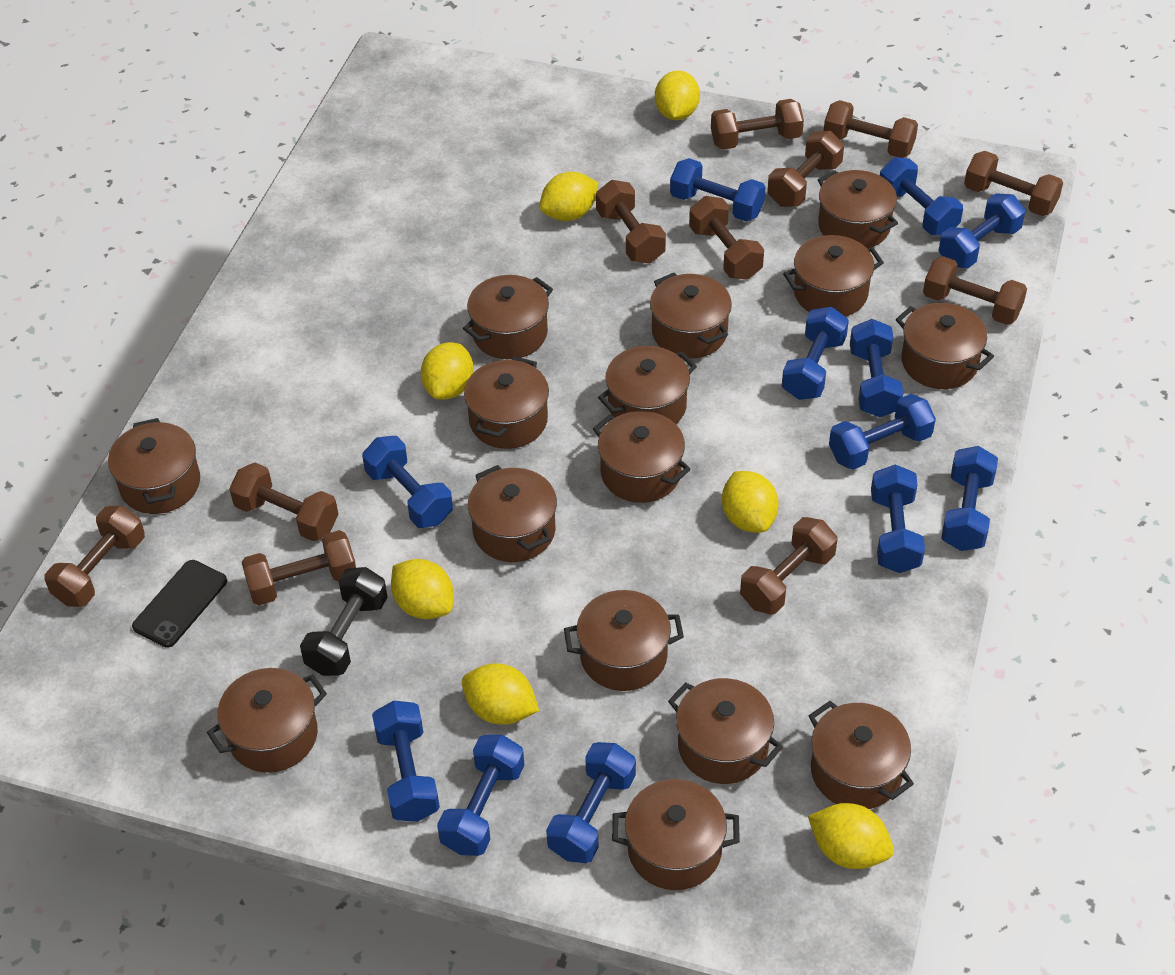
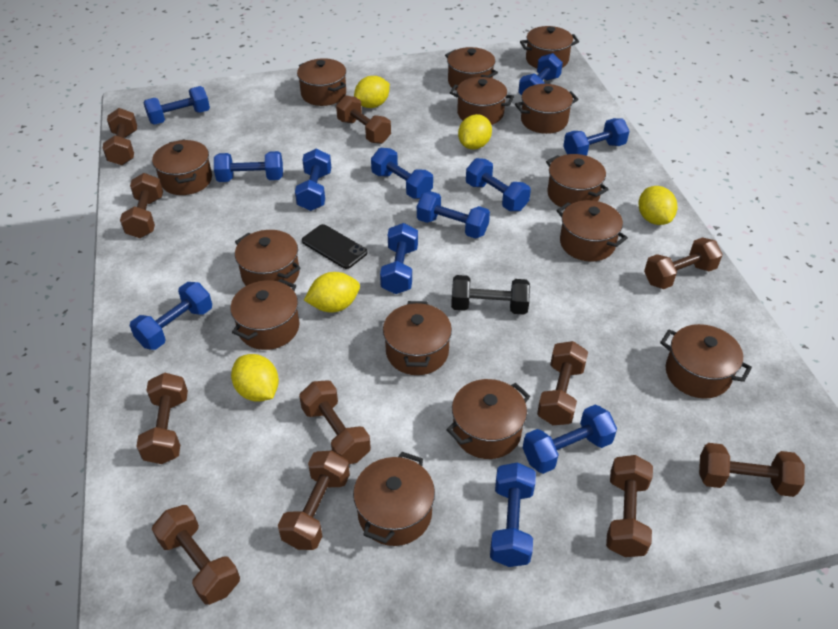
brown pot: [108,418,200,514] [207,668,327,773] [463,275,553,359] [464,356,549,449] [468,465,557,562] [564,590,684,691] [593,411,691,503] [598,346,697,424] [612,779,740,890] [650,273,732,359] [668,678,783,784] [783,235,884,317] [808,701,914,809] [818,170,898,248] [896,303,994,389] = 15 -> [152,140,212,195] [230,279,300,350] [235,230,300,287] [297,58,346,106] [353,452,435,546] [383,301,452,375] [445,47,498,91] [446,379,530,459] [450,77,514,125] [515,84,579,134] [520,26,579,68] [546,154,609,209] [557,200,628,262] [660,324,752,399] = 14
yellow lemon: [391,559,454,619] [421,342,474,400] [462,663,539,725] [539,172,599,221] [655,71,700,120] [722,471,779,533] [808,803,894,869] = 7 -> [231,354,279,402] [304,272,360,313] [354,76,390,108] [458,114,492,150] [638,186,677,225] = 5

